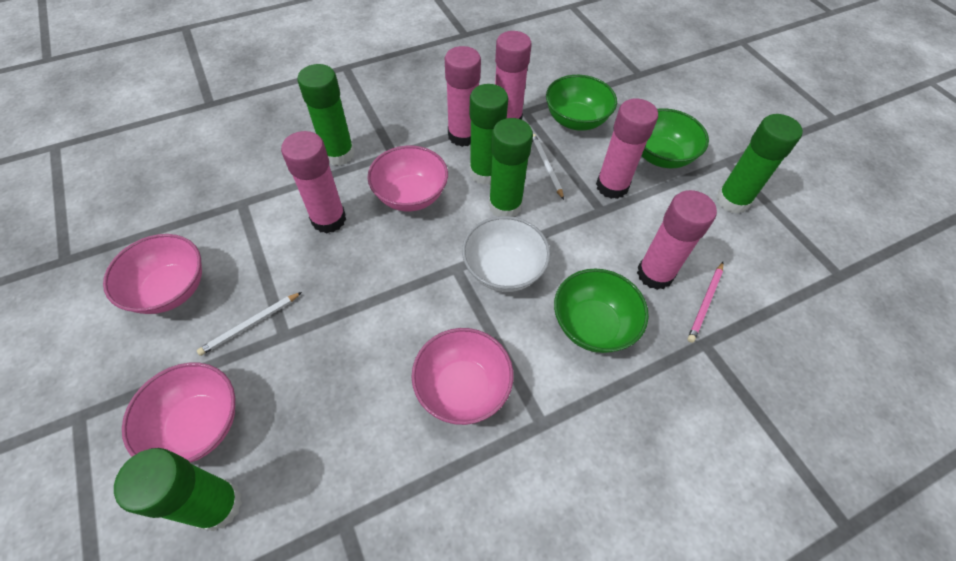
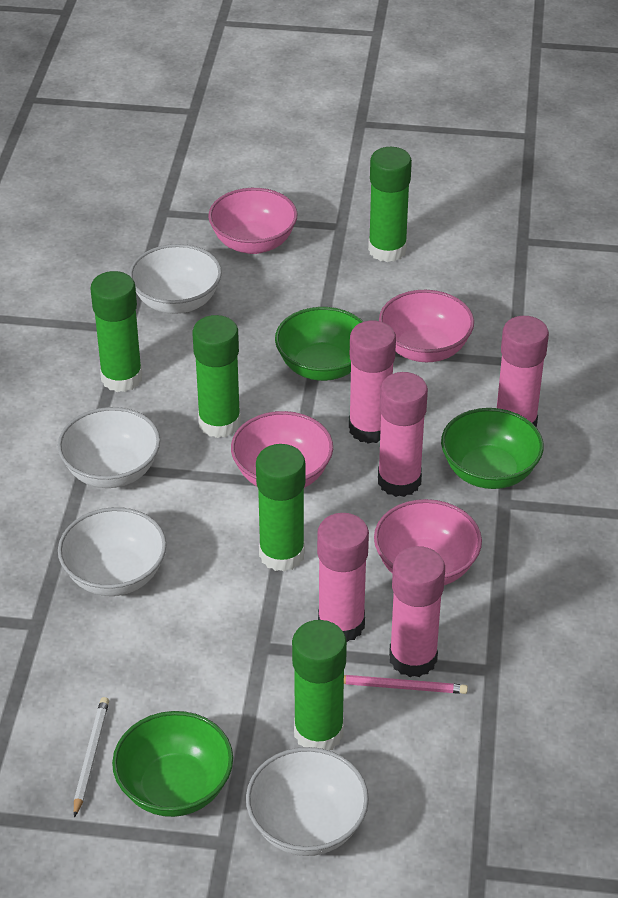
white bowl: [462,216,550,292] = 1 -> [58,407,160,488] [58,507,167,596] [129,244,222,314] [246,747,369,856] = 4
white pencil: [197,292,302,356] [532,134,564,200] = 2 -> [74,697,109,817] = 1

